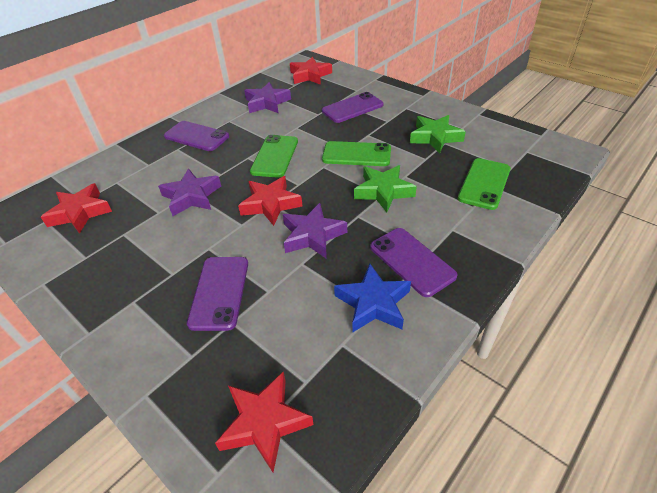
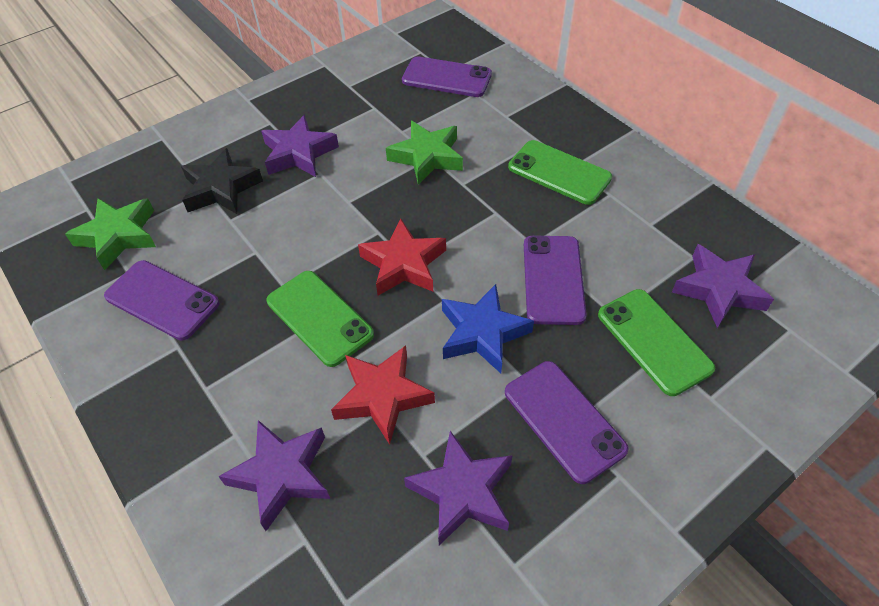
black star: none = 0 -> [181,148,263,214] = 1
purple star: [158,169,221,216] [244,82,291,113] [283,203,347,258] = 3 -> [218,420,330,531] [261,115,339,177] [404,431,513,545] [672,244,774,328] = 4
red star: [41,183,112,234] [215,371,314,472] [238,176,302,226] [290,57,332,85] = 4 -> [331,345,435,445] [358,218,446,296] = 2

